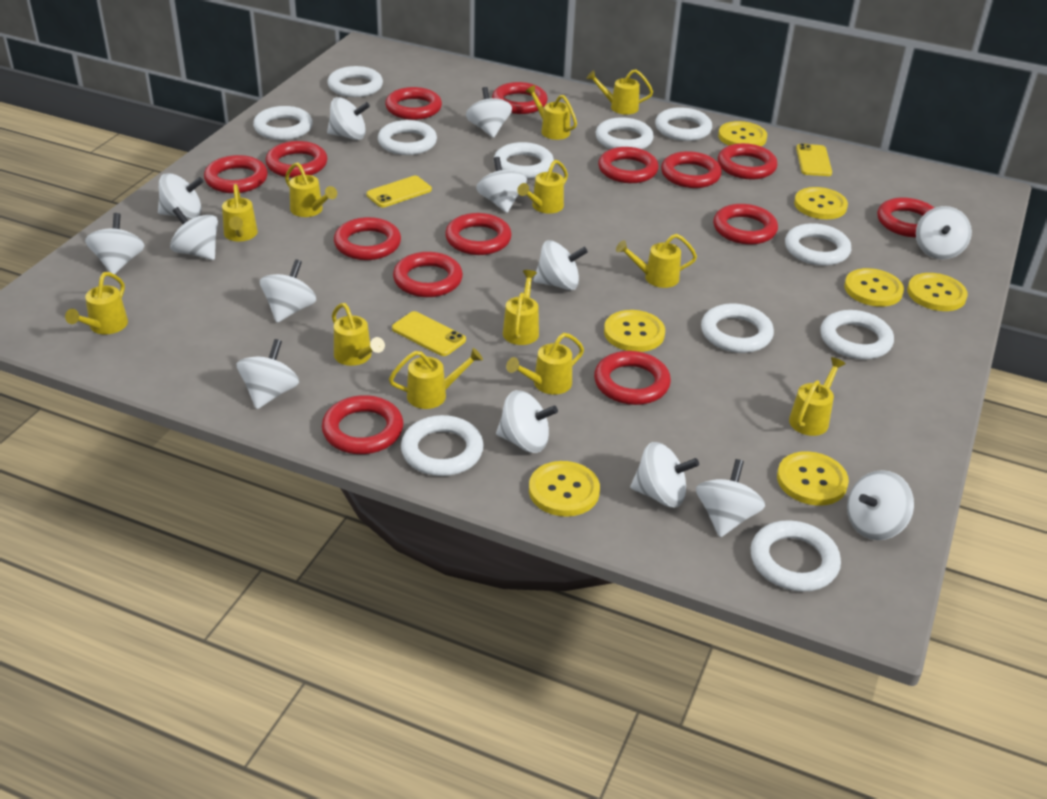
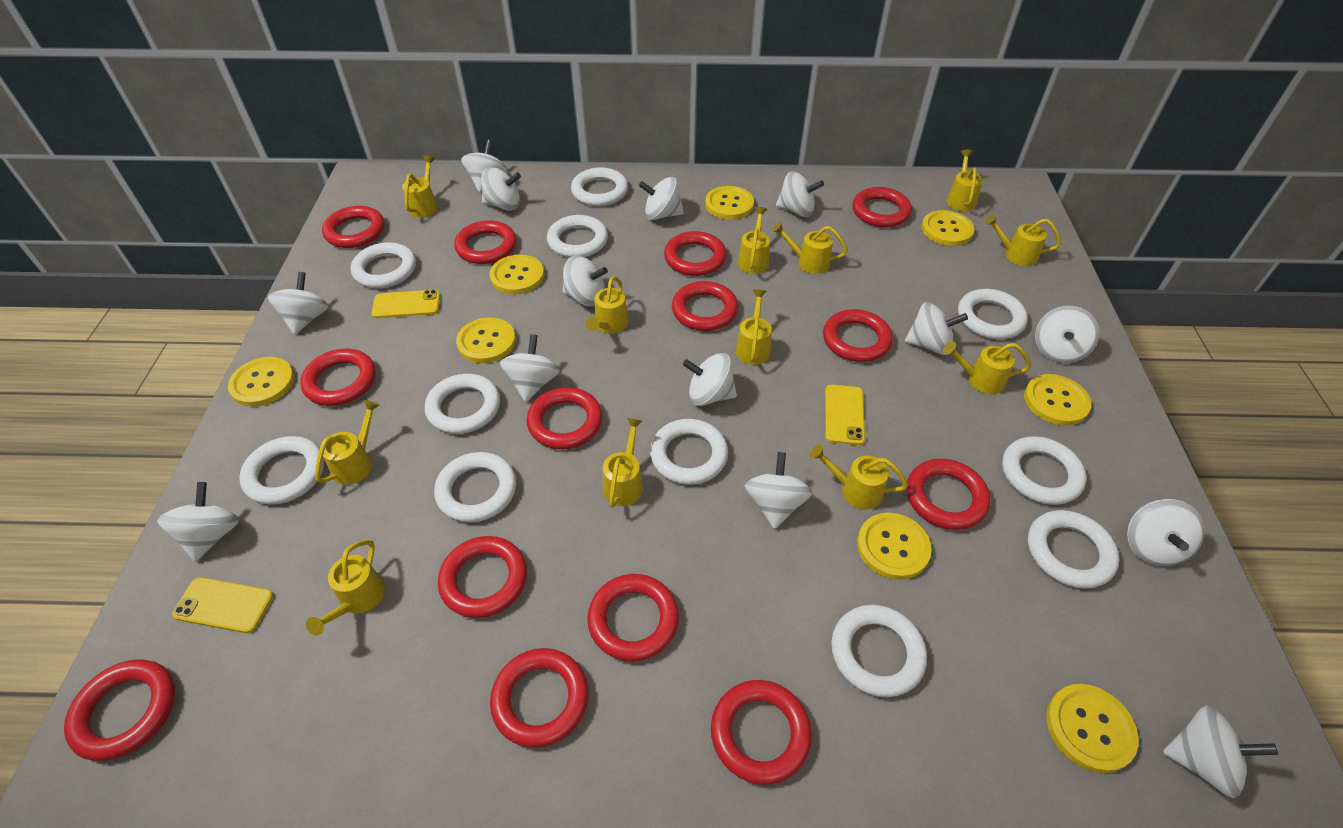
yellow button: [529,461,600,517] [604,310,665,352] [718,121,767,146] [777,451,849,506] [794,187,848,219] [844,268,904,307] [907,273,968,311] = 7 -> [228,357,294,407] [456,317,516,363] [490,254,544,294] [705,186,754,220] [857,513,931,580] [921,210,975,246] [1024,374,1091,426] [1046,684,1139,773] = 8

